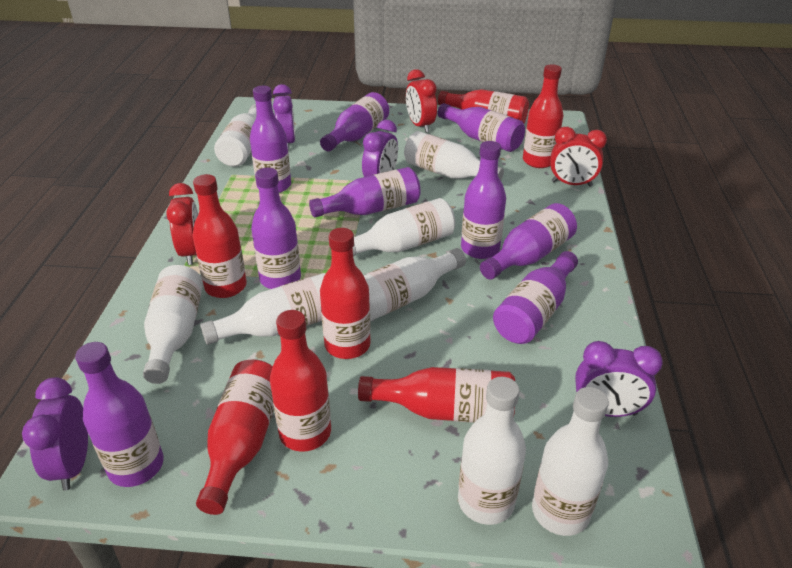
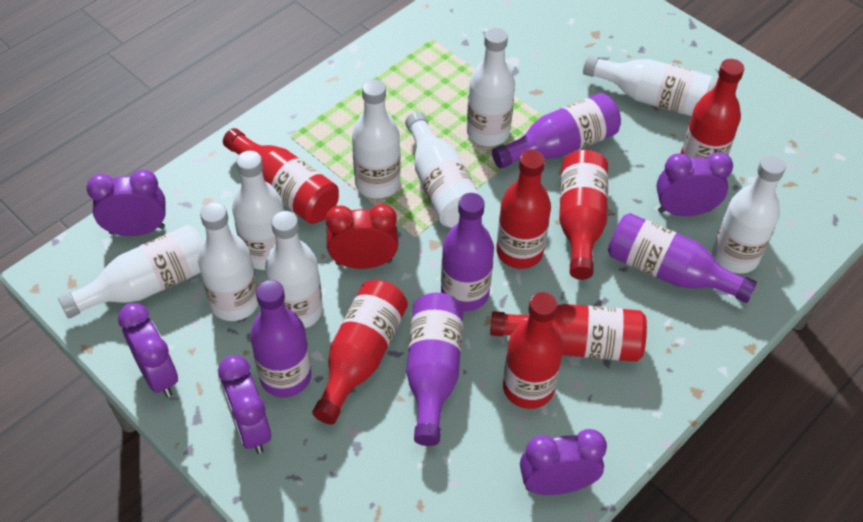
purple bottle: [75,342,164,487] [250,86,291,193] [251,168,301,289] [309,167,421,217] [320,92,389,152] [437,103,525,152] [461,141,506,259] [480,203,577,280] [493,251,578,344] = 9 -> [250,280,311,397] [407,293,464,446] [441,193,494,311] [492,93,621,169] [608,213,757,303] = 5
purple clock: [22,377,88,490] [273,84,295,151] [362,120,398,177] [575,341,663,417] = 4 -> [86,170,166,236] [118,303,178,397] [218,355,271,454] [520,429,607,495] [656,152,733,216] = 5
red clock: [166,183,198,265] [406,69,437,133] [550,127,607,187] = 3 -> [326,204,398,269] = 1
white bottle: [143,265,203,384] [200,273,325,345] [214,104,256,167] [353,198,455,256] [363,248,466,321] [404,131,504,180] [458,377,526,525] [532,387,609,536] = 8 -> [58,225,203,319] [198,202,258,321] [232,151,284,270] [265,211,323,328] [352,79,401,198] [405,112,479,228] [467,28,515,146] [583,55,715,116] [712,155,786,274] = 9

